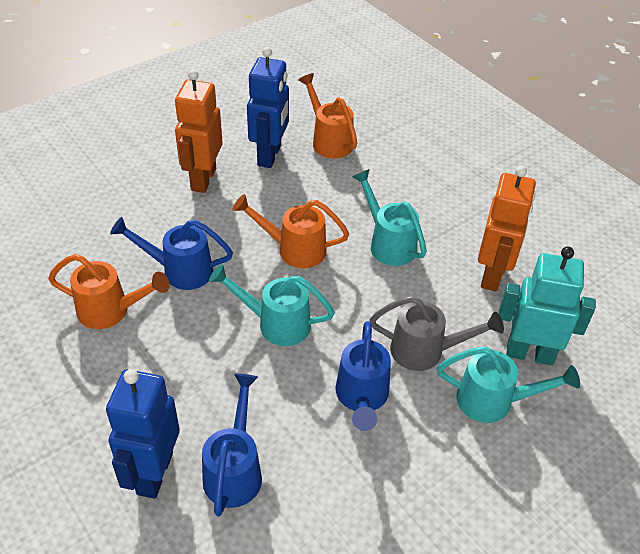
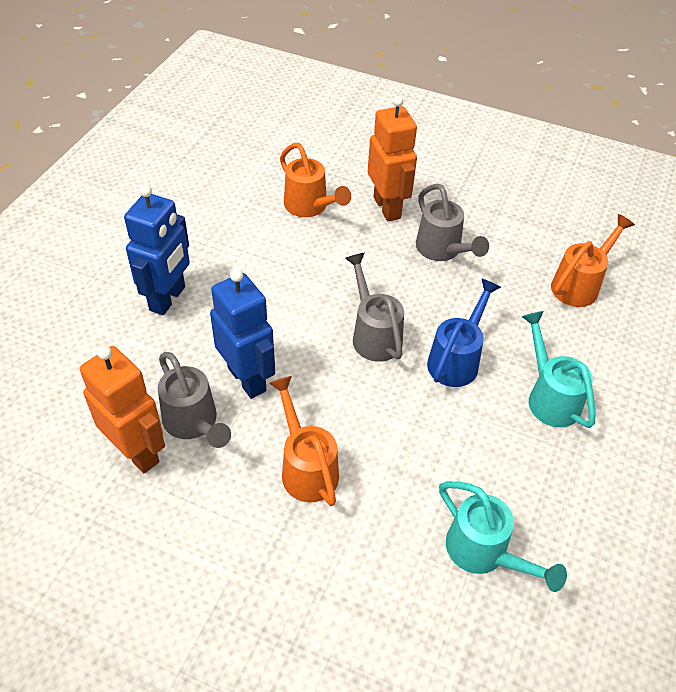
blue watering can: [110,217,233,290] [202,374,262,516] [335,321,391,431] = 3 -> [427,279,501,387] = 1
grey watering can: [370,296,504,371] = 1 -> [158,352,231,448] [345,252,404,362] [416,184,489,261] = 3
turquoise robot: [498,247,596,365] = 1 -> none = 0
turquoise watering can: [209,264,335,346] [352,169,427,266] [437,346,580,423] = 3 -> [439,481,567,592] [522,311,595,428] = 2

